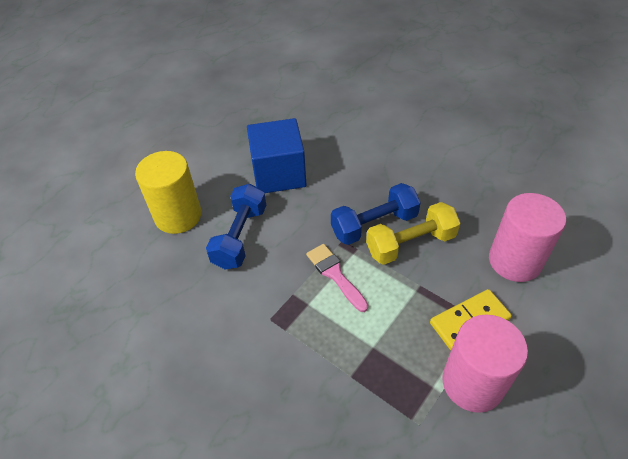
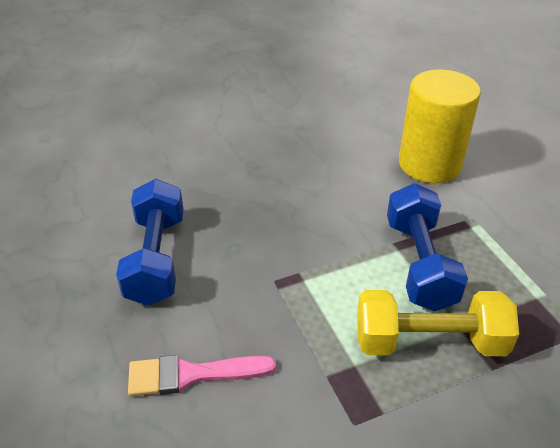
blue cube: [247,118,306,193] = 1 -> none = 0
pink cylinder: [443,314,528,413] [489,193,566,282] = 2 -> none = 0
yellow domino: [430,289,512,350] = 1 -> none = 0

